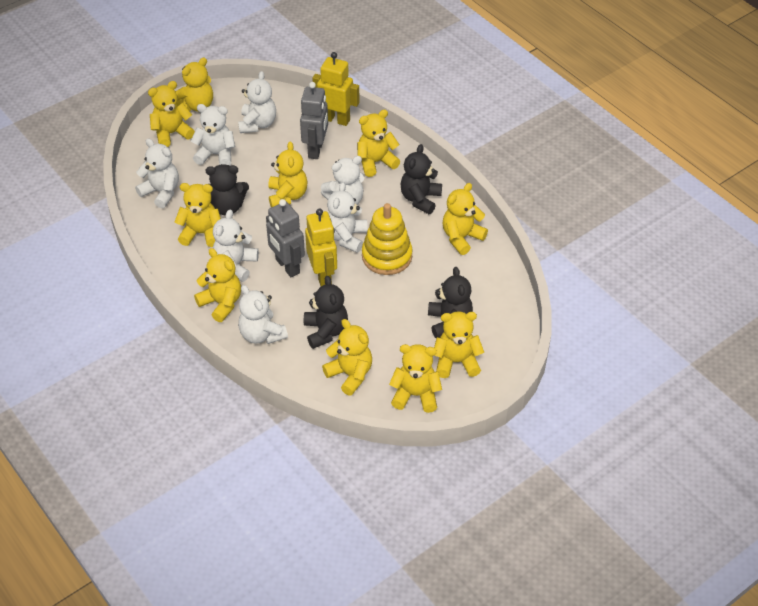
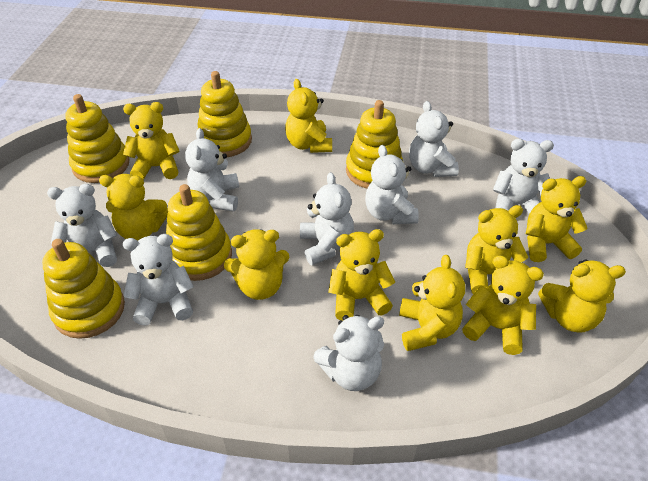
black teddy bear: [206,164,249,215] [304,276,348,349] [400,144,442,214] [428,267,473,338] = 4 -> none = 0
grey robot: [266,199,305,277] [300,82,328,159] = 2 -> none = 0
white teddy bear: [135,139,179,208] [190,104,235,166] [213,210,259,282] [238,71,276,133] [238,285,288,344] [321,156,364,205] [327,182,368,253] = 7 -> [47,184,117,267] [123,234,194,326] [185,128,239,212] [300,172,354,265] [313,315,384,391] [365,145,419,224] [409,101,459,177] [493,139,554,215] = 8
yellow robot: [305,209,337,286] [312,52,360,126] = 2 -> none = 0
yellow stacking toy: [362,203,413,275] = 1 -> [42,239,125,339] [65,94,130,183] [166,184,232,281] [197,71,252,157] [346,100,403,189] = 5

